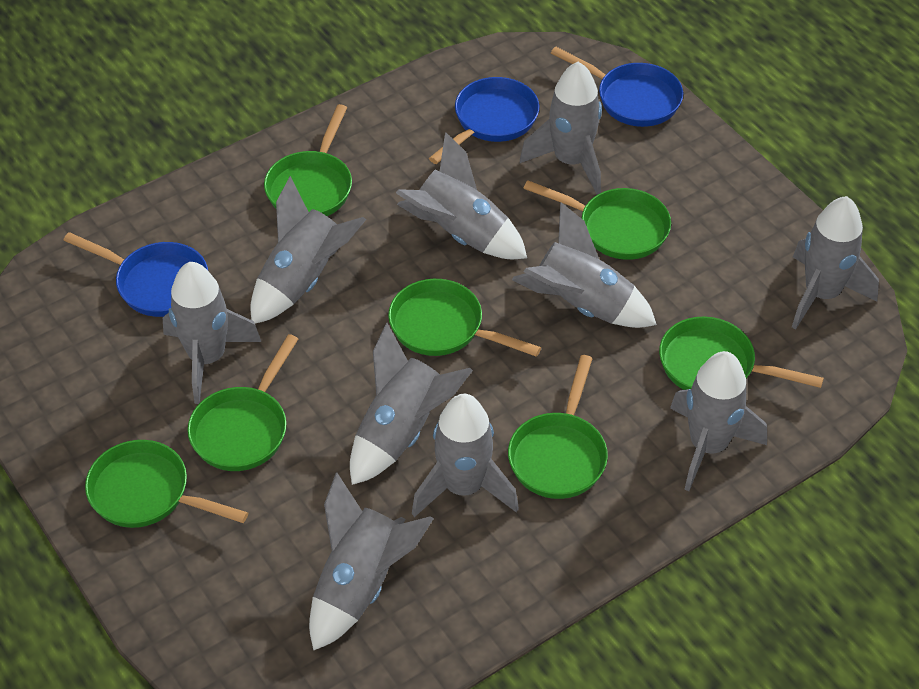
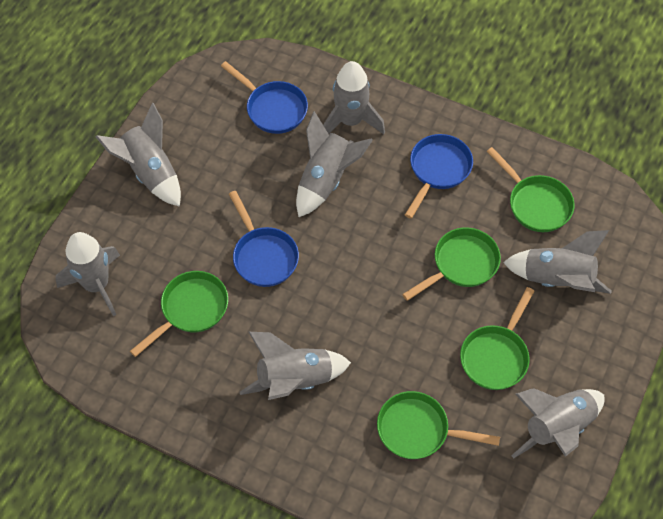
green pan: [85,440,248,528] [187,334,298,471] [264,104,352,216] [388,279,541,357] [508,355,608,499] [523,180,671,260] [659,317,824,390] = 7 -> [130,271,228,357] [377,391,500,459] [402,227,501,301] [460,287,534,390] [486,147,574,232] = 5
grey rocket: [163,262,261,404] [250,176,366,323] [309,473,434,651] [350,323,473,485] [396,132,527,259] [412,394,519,517] [512,203,657,328] [520,62,602,195] [670,351,767,491] [792,196,879,329] = 10 -> [55,232,120,316] [96,103,181,207] [240,332,351,400] [296,111,373,217] [323,61,385,134] [503,230,612,294] [511,388,605,459] = 7

